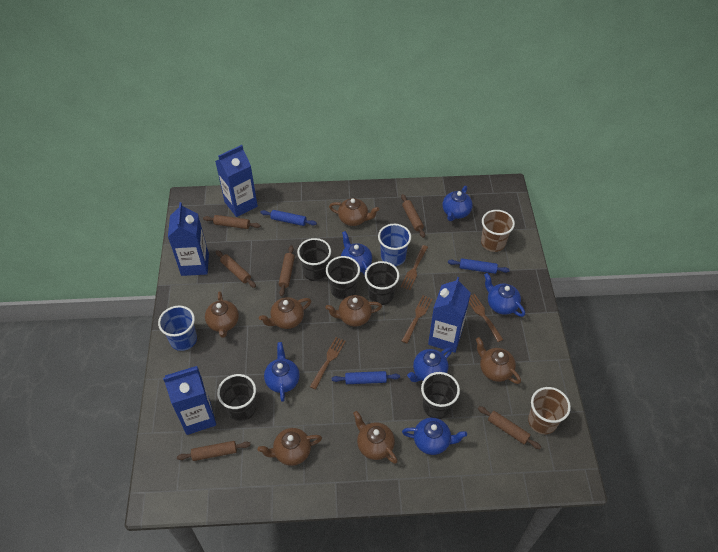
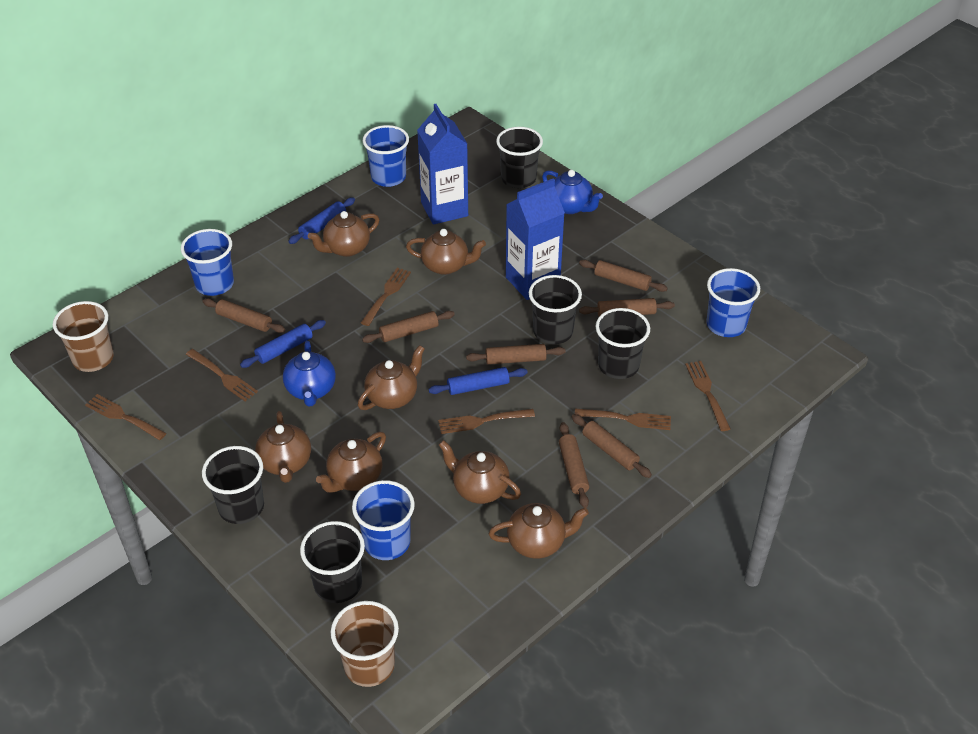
blue carton: [163,366,216,435] [168,202,209,276] [215,145,258,217] [428,277,471,353] = 4 -> [417,104,468,225] [506,178,565,300] = 2
blue cup: [158,306,197,351] [378,224,411,266] = 2 -> [181,229,234,296] [352,480,415,560] [363,125,409,187] [706,268,760,337] = 4
blue teapot: [264,342,300,402] [341,231,372,275] [402,418,467,455] [407,347,453,382] [443,186,473,221] [484,273,525,317] = 6 -> [283,341,336,407] [542,170,603,214] = 2
brown fork: [310,337,346,389] [401,245,428,290] [402,295,433,344] [469,294,503,342] = 4 -> [85,394,166,440] [186,349,258,401] [361,268,411,326] [438,409,535,434] [575,409,671,430] [685,361,731,431] = 6
brown rolling pin: [177,441,251,461] [203,215,260,229] [216,250,256,288] [279,245,295,296] [401,194,425,238] [478,406,541,449] = 6 -> [203,298,285,333] [362,311,455,343] [466,344,566,365] [559,422,590,508] [572,414,652,478] [579,260,668,292] [579,298,675,316] = 7

